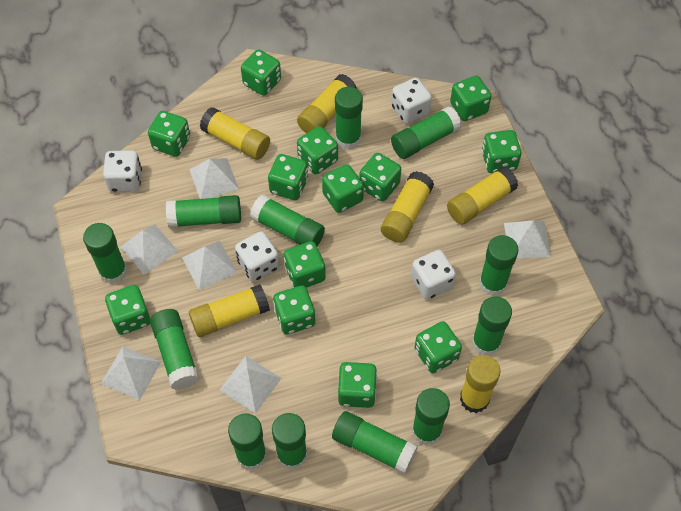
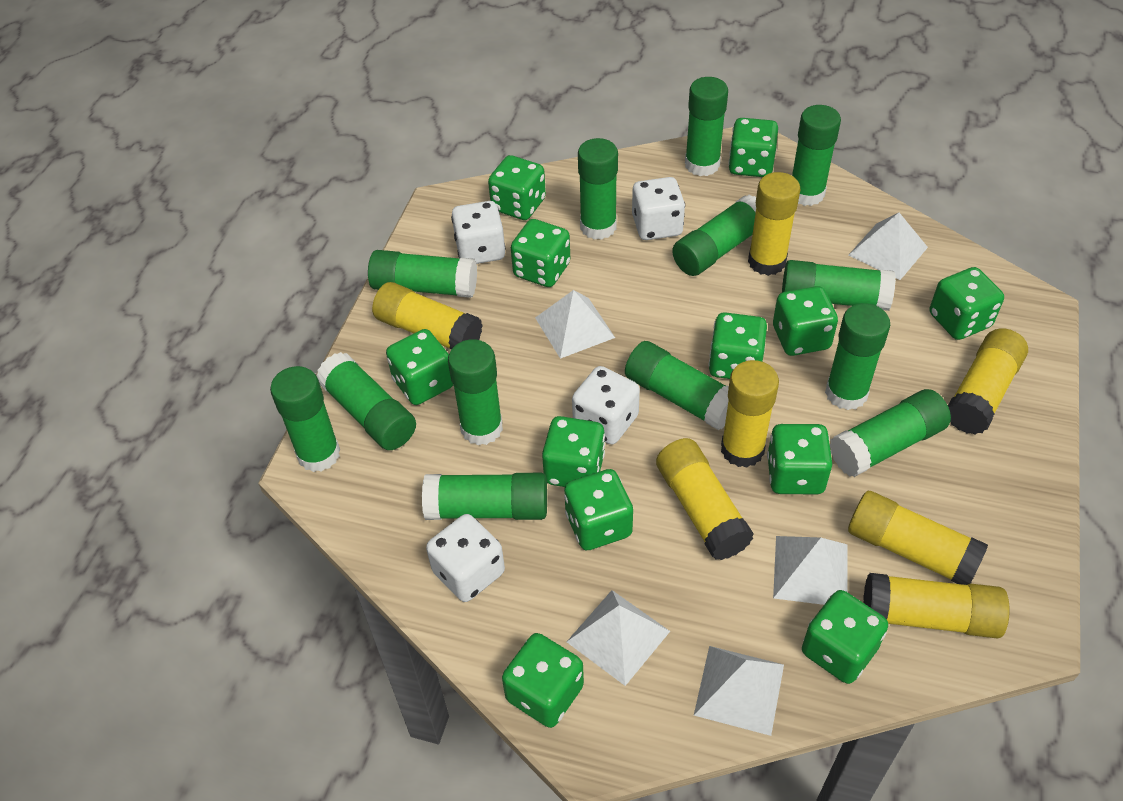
green dice: [105,285,150,335] [148,111,190,157] [241,49,281,96] [268,154,308,200] [273,286,315,334] [284,241,326,288] [297,126,338,174] [322,164,364,213] [338,362,377,408] [359,153,401,201] [415,321,462,373] [450,76,492,121] [482,130,521,173] = 13 -> [386,329,454,405] [488,155,546,220] [502,633,584,728] [511,219,570,287] [542,416,605,487] [564,469,633,550] [709,312,767,379] [728,118,778,177] [767,424,832,494] [773,286,838,356] [802,590,888,684] [930,267,1004,340] = 12
green glue stick: [83,223,127,284] [150,309,200,390] [166,195,241,228] [228,414,267,470] [250,195,325,246] [272,413,307,470] [332,411,418,474] [335,87,363,150] [391,106,462,159] [412,388,450,445] [472,296,512,356] [479,235,518,296] = 12 -> [270,366,340,472] [317,352,416,450] [368,250,477,298] [422,473,547,520] [448,339,503,445] [578,138,618,240] [625,341,729,430] [672,194,756,276] [685,77,728,176] [782,260,896,311] [792,105,841,206] [825,303,890,410] [830,389,951,477] = 13
white pyramid: [101,346,161,400] [121,224,178,275] [182,241,237,290] [189,158,239,199] [220,356,281,413] [504,220,551,258] = 6 -> [535,290,615,359] [567,590,670,686] [694,646,784,736] [773,536,847,605] [849,212,928,280] = 5
yellow glue stick: [189,284,270,337] [200,107,270,160] [297,74,357,133] [381,171,434,243] [447,166,518,225] [460,355,501,413] = 6 -> [372,282,483,349] [656,438,754,560] [721,360,779,468] [748,172,800,276] [848,491,988,585] [863,573,1010,638] [948,328,1028,434] = 7

